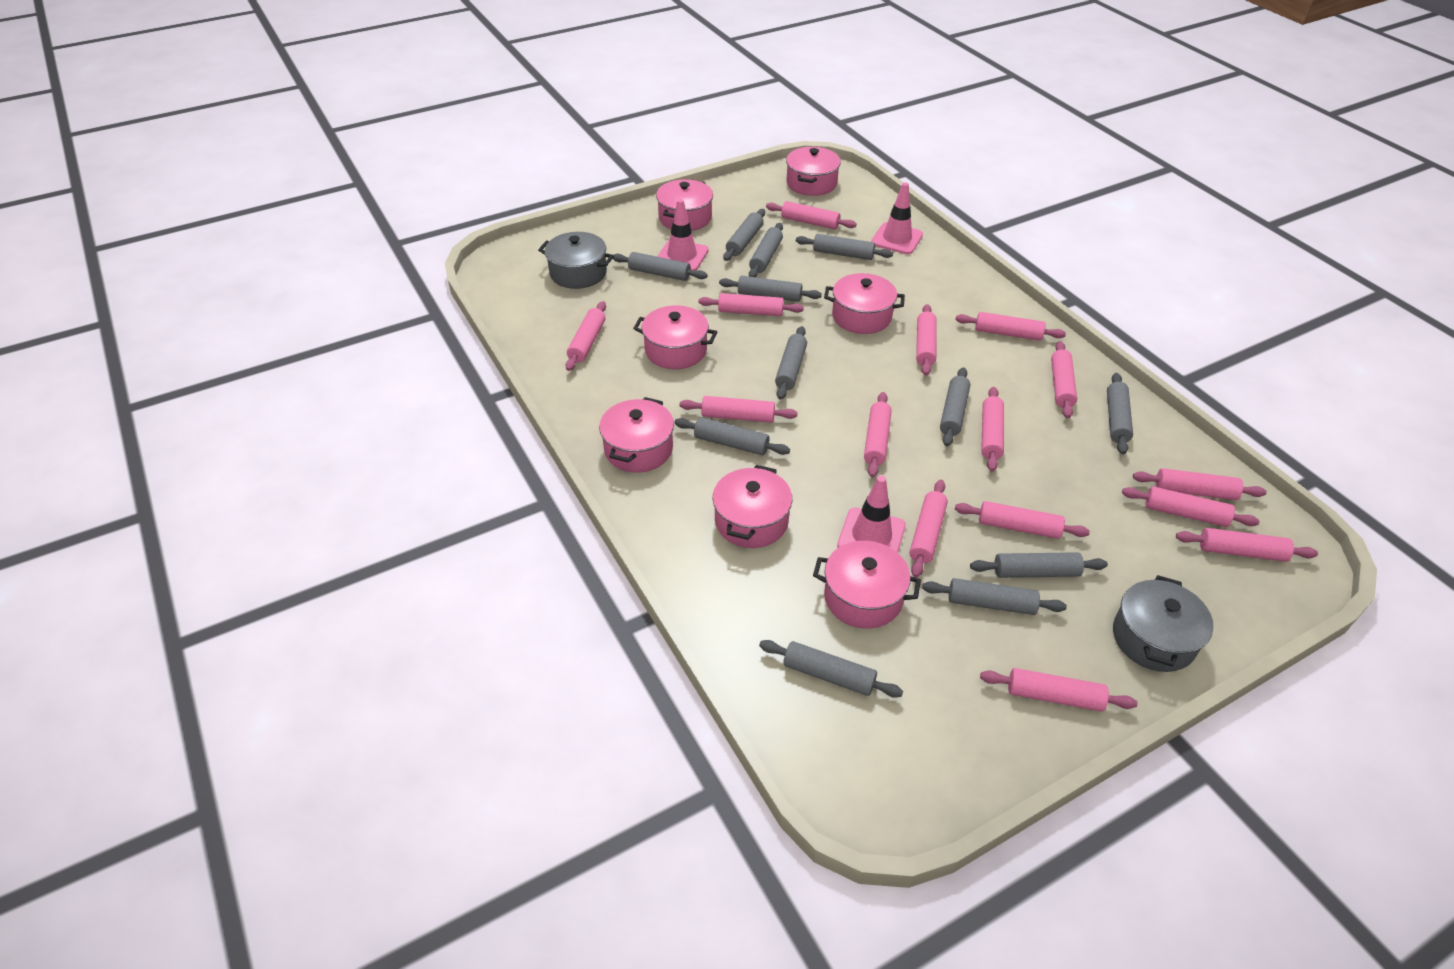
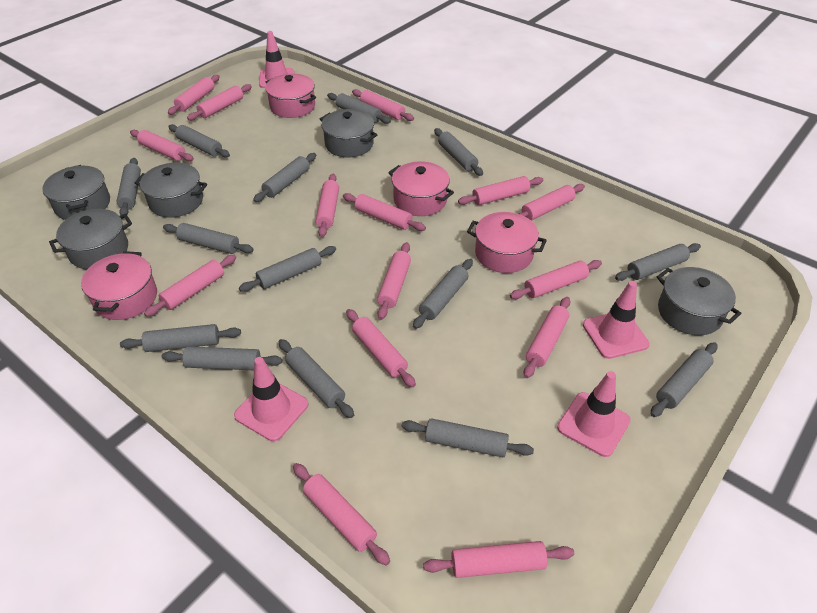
grey pot: [538,232,614,289] [1113,575,1214,672] = 2 -> [42,165,110,220] [49,209,132,269] [135,163,207,218] [320,109,377,157] [657,267,741,335] = 5
grey rolling pin: [613,252,707,281] [674,417,790,455] [719,276,822,302] [723,209,765,261] [749,223,783,277] [759,640,903,698] [775,326,807,400] [796,234,893,260] [922,578,1067,615] [940,367,970,446] [970,552,1108,578] [1107,373,1133,454] = 12 -> [117,158,141,215] [120,324,241,352] [161,346,282,370] [163,223,254,254] [168,124,230,158] [239,246,336,292] [253,153,316,202] [279,339,354,418] [327,93,391,124] [402,418,534,457] [413,259,473,329] [434,128,483,176] [615,243,701,281] [651,342,717,417] = 14
pink pot: [599,397,674,473] [633,305,717,369] [656,179,713,231] [713,465,792,548] [786,147,841,196] [813,541,921,629] [824,273,905,334] = 7 -> [81,251,157,320] [265,74,316,118] [388,161,454,216] [467,212,547,273] = 4
pink traffic cone: [657,199,709,271] [837,475,906,553] [871,182,923,254] = 3 -> [234,357,309,441] [259,31,294,88] [557,371,631,457] [583,281,650,359] = 4

